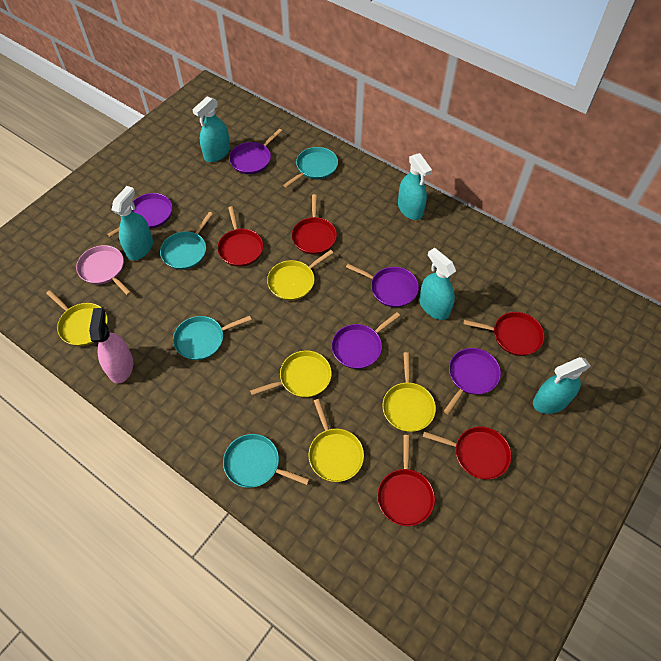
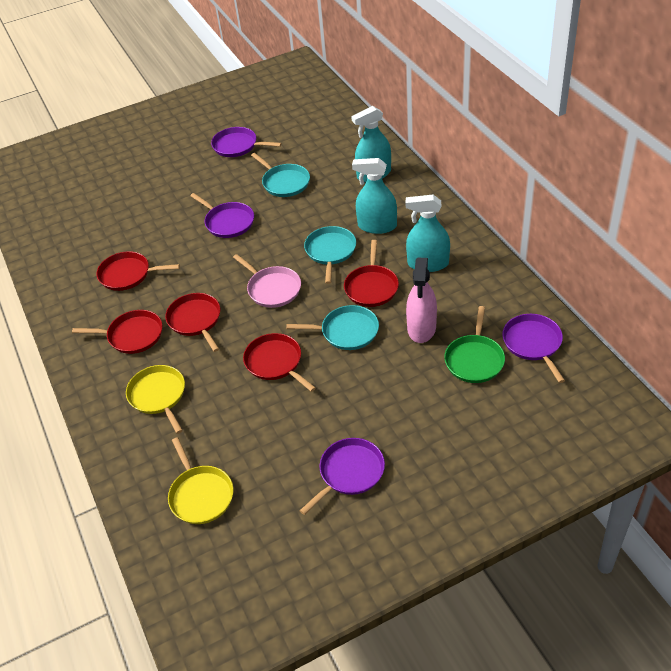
green pan: none = 0 -> [444,306,505,383] = 1
purple pan: [107,193,172,237] [229,129,282,174] [331,312,400,369] [346,264,419,307] [444,348,501,414] = 5 -> [190,193,254,238] [211,127,282,157] [300,438,385,515] [502,314,565,383] = 4
turquoise pan: [160,212,213,270] [173,316,252,360] [223,434,309,488] [283,147,338,188] = 4 -> [251,153,310,197] [286,305,379,350] [304,226,356,284] = 3
turquoise spray bottle: [112,186,153,261] [192,96,230,162] [398,153,432,220] [419,248,456,320] [533,357,590,414] = 5 -> [351,106,391,182] [352,158,397,234] [406,195,450,272] = 3
yellow pan: [46,290,108,346] [250,351,332,397] [267,250,333,301] [308,399,364,482] [382,352,436,432] = 5 -> [126,365,185,434] [168,437,233,524] = 2

